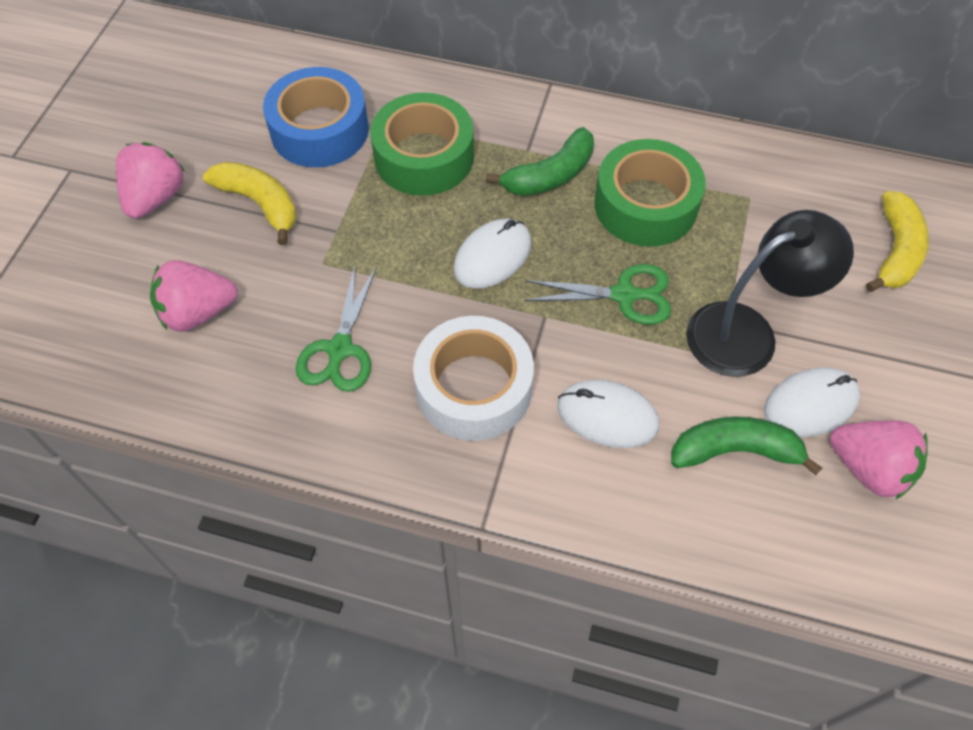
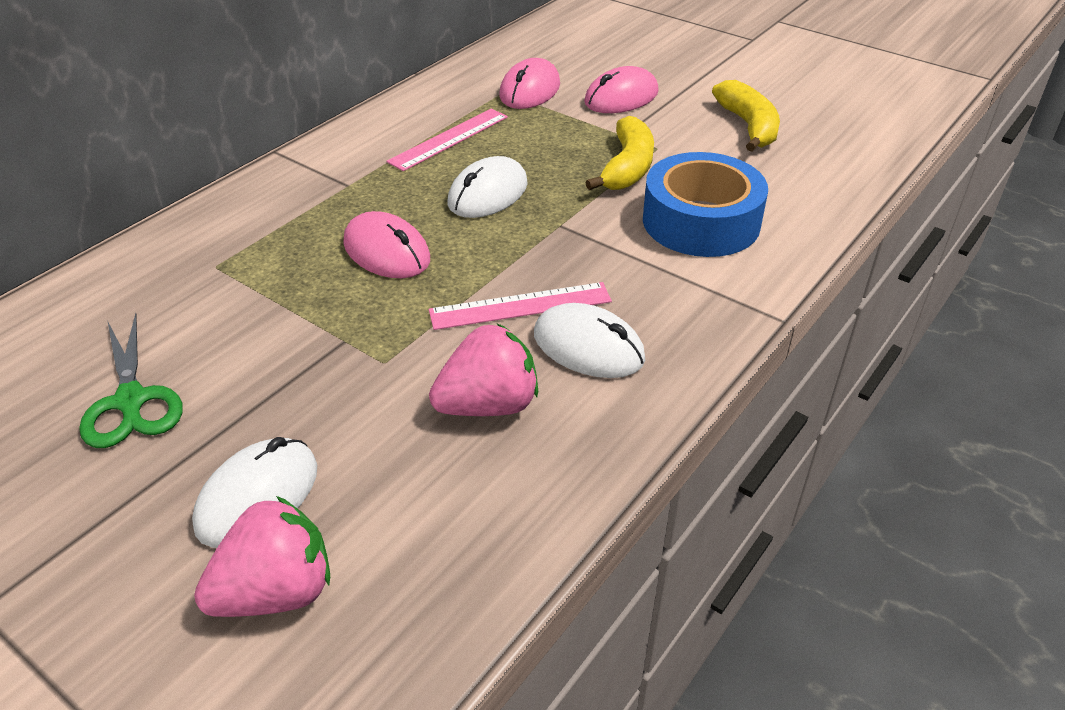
black lamp: [686,210,854,377] = 1 -> none = 0
green banana: [486,127,594,196] [671,416,822,475] = 2 -> none = 0
green scissors: [296,266,377,392] [525,264,671,325] = 2 -> [79,313,183,448] = 1
green tape: [370,92,474,196] [594,139,706,247] = 2 -> none = 0
pink mouse: none = 0 -> [344,211,430,278] [499,58,560,109] [584,66,659,113] = 3
pink ruler: none = 0 -> [386,109,508,171] [429,282,612,330] = 2
pink strawberry: [116,142,185,219] [150,260,237,332] [830,420,928,500] = 3 -> [194,496,330,617] [429,323,538,416] = 2
white tape: [413,316,534,441] = 1 -> none = 0

